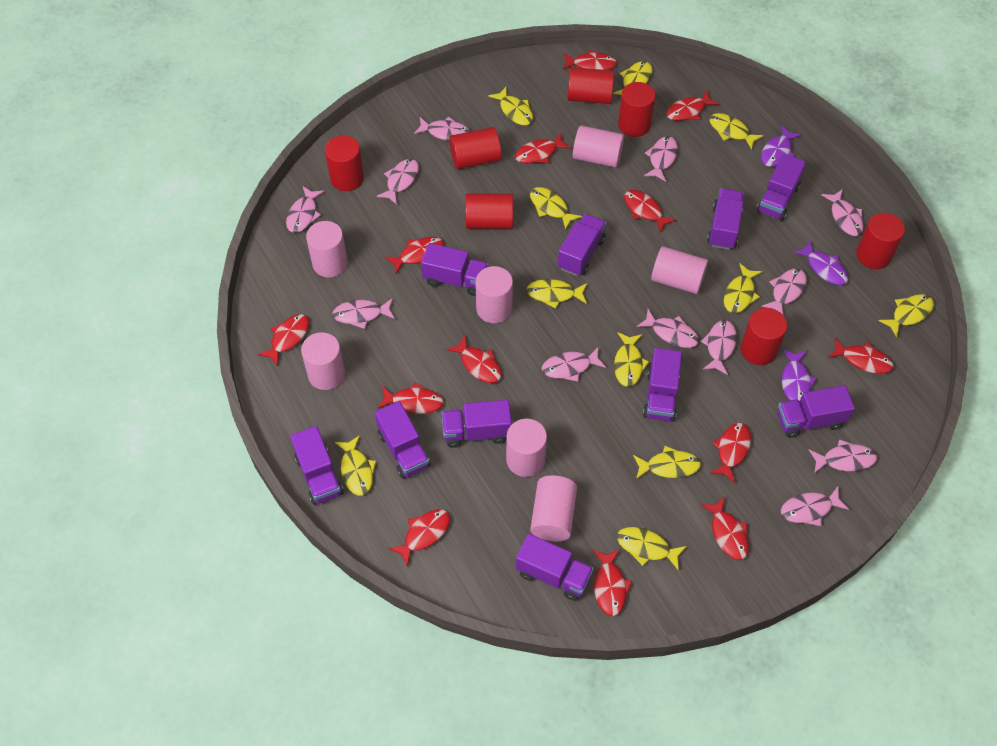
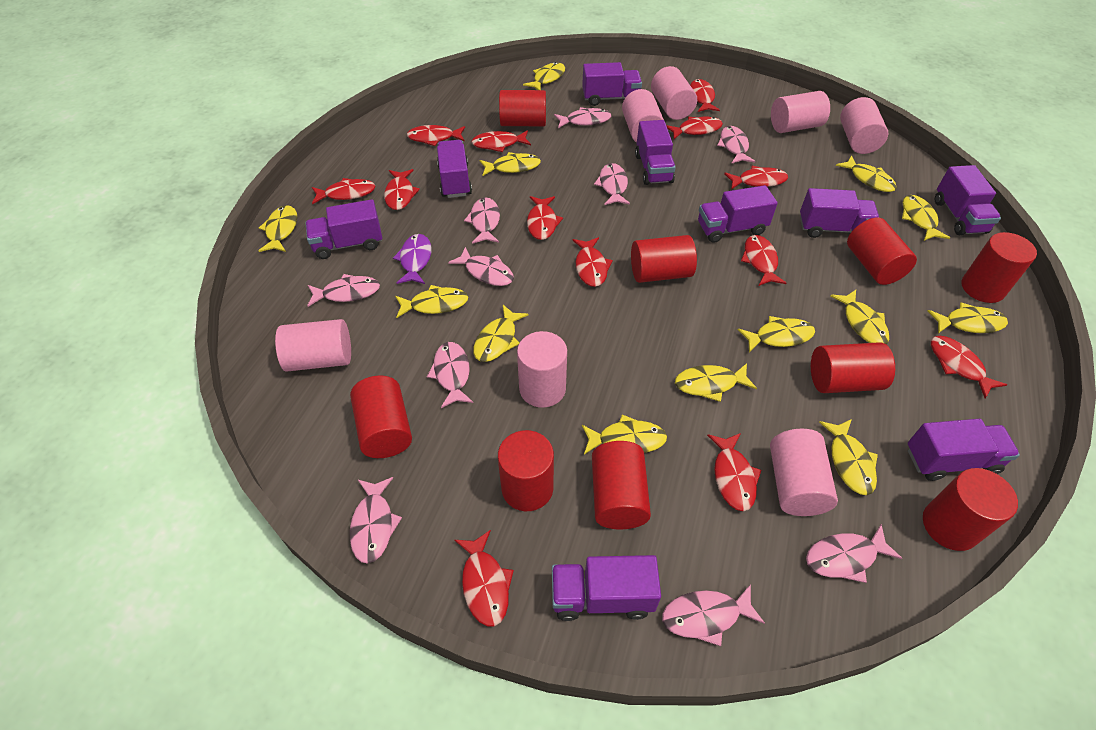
pink fish: [286,186,324,233] [332,298,395,329] [377,159,419,205] [414,117,471,141] [542,347,606,382] [637,309,699,348] [644,136,678,182] [701,320,737,375] [762,268,807,316] [781,487,849,526] [809,439,877,474] [822,189,863,236] = 12 -> [307,274,380,307] [350,477,402,564] [427,342,473,408] [448,247,514,286] [464,197,500,244] [554,107,611,128] [594,163,630,205] [662,584,765,646] [717,126,755,164] [806,524,902,583] = 10
purple fish: [761,125,802,167] [782,349,817,401] [793,240,848,285] = 3 -> [393,234,432,284] = 1
purple truck: [290,426,343,505] [375,401,431,479] [421,243,489,296] [441,400,512,448] [516,534,594,601] [558,214,606,276] [643,348,682,422] [707,188,744,250] [757,154,806,221] [777,385,855,438] = 10 -> [305,199,382,259] [437,140,472,198] [552,555,661,621] [582,62,642,106] [635,120,676,185] [698,185,778,243] [800,188,879,238] [908,419,1020,481] [935,165,1001,235] = 9
red cylinder: [325,136,364,191] [449,127,501,169] [465,194,513,229] [568,67,614,104] [618,82,656,137] [741,308,787,365] [856,213,905,269] = 7 -> [350,376,412,458] [498,430,554,511] [499,90,546,126] [592,441,651,529] [631,235,697,283] [811,342,895,393] [847,217,917,285] [923,468,1018,551] [961,232,1037,303] = 9
yellow fish: [335,435,376,496] [488,87,533,126] [526,279,587,309] [530,187,582,230] [613,61,652,95] [614,332,649,387] [617,527,687,571] [633,446,701,479] [709,113,764,150] [724,263,763,313] [879,294,934,338] = 11 -> [259,205,297,252] [395,285,468,318] [473,305,529,362] [480,152,541,176] [523,62,565,90] [582,414,667,454] [675,363,757,402] [738,316,815,352] [819,419,878,495] [830,290,889,344] [836,155,897,192] [902,195,950,241] [927,303,1008,333] = 13

